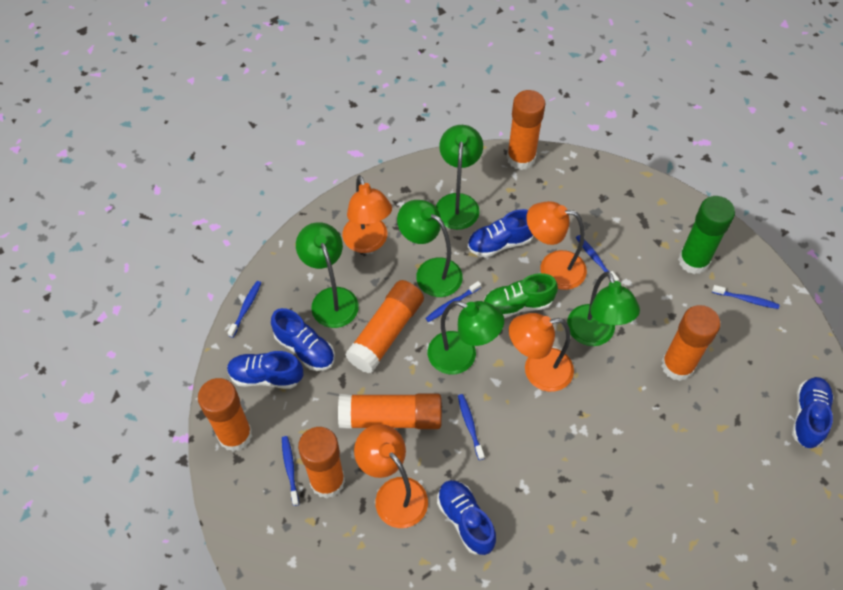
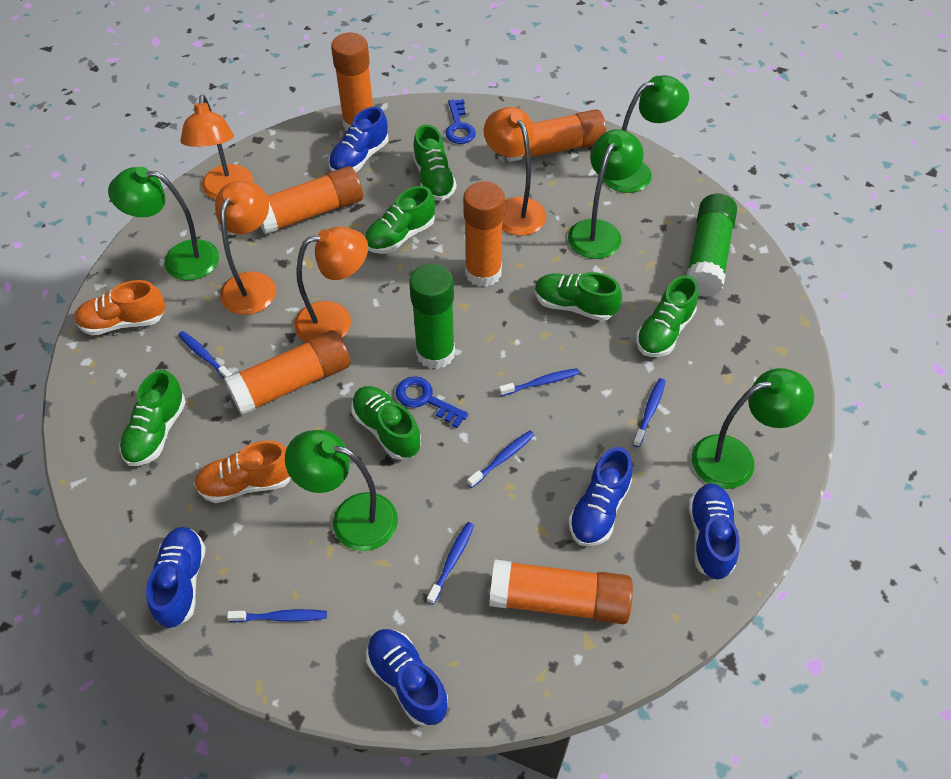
blue key: none = 0 -> [396,376,469,428] [445,99,476,144] = 2
green glue stick: [678,196,735,274] = 1 -> [409,263,455,369] [687,194,737,297] = 2
green shoe: [484,273,558,318] = 1 -> [119,370,186,466] [351,386,421,460] [365,186,435,254] [413,124,457,201] [535,272,622,321] [636,275,699,357] = 6
orange shoe: none = 0 -> [74,280,166,335] [194,440,291,503] = 2

